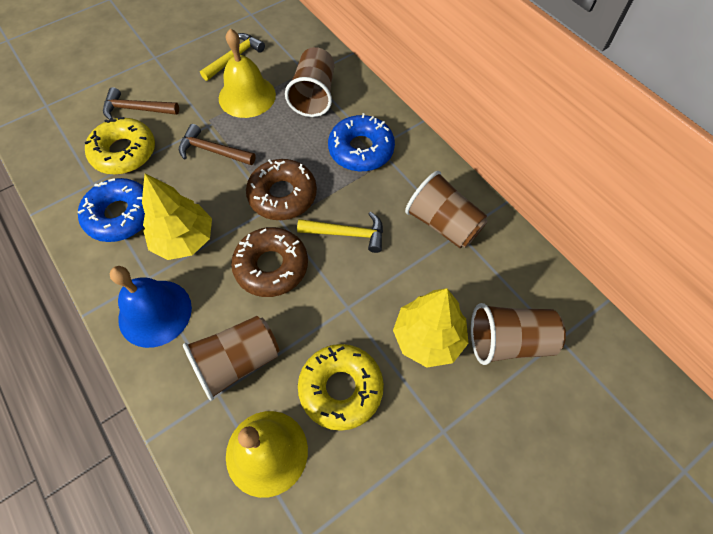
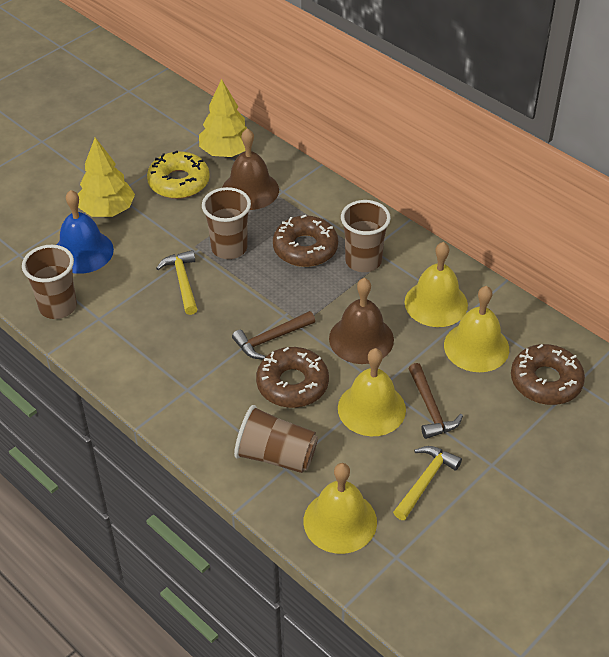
blue donut: [78,178,145,242] [328,113,395,171] = 2 -> none = 0
brown bell: none = 0 -> [222,128,279,210] [329,278,394,364] = 2
brown donut: [231,227,308,297] [246,159,317,220] = 2 -> [256,347,329,408] [273,215,338,267] [511,344,585,405] = 3
yellow bell: [219,29,276,118] [226,411,308,498] = 2 -> [304,463,377,554] [338,348,406,436] [405,242,468,327] [444,286,509,372] = 4
yellow donut: [85,117,155,174] [298,344,384,431] = 2 -> [147,151,210,199] = 1

